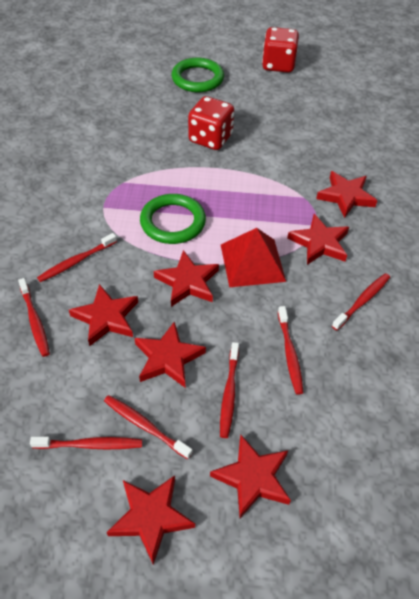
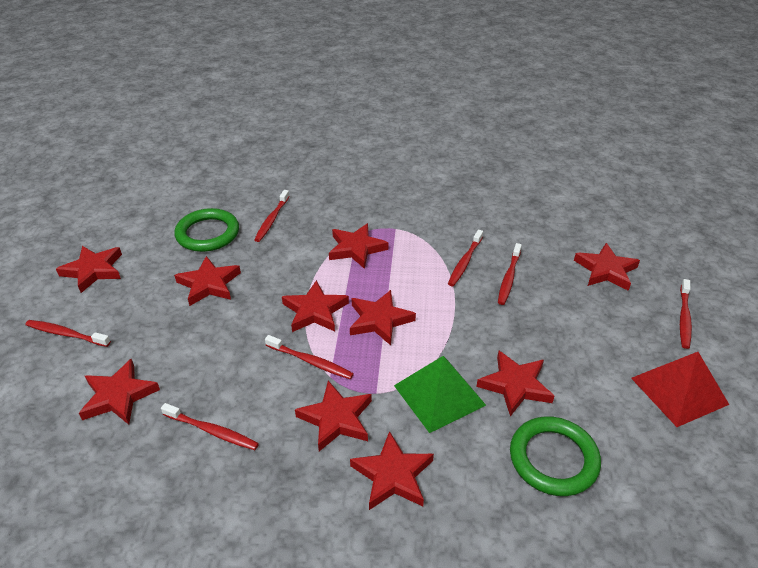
green pyramid: none = 0 -> [394,356,486,433] = 1
red dice: [188,96,234,150] [262,27,299,73] = 2 -> none = 0
red star: [69,284,138,346] [107,475,195,565] [134,321,206,387] [154,250,219,307] [210,435,291,518] [287,214,349,265] [316,171,377,218] = 7 -> [56,246,122,293] [79,359,160,425] [174,256,241,306] [282,280,349,332] [295,381,372,451] [329,223,388,269] [350,290,416,345] [350,431,434,510] [477,351,554,417] [574,243,640,291] = 10

